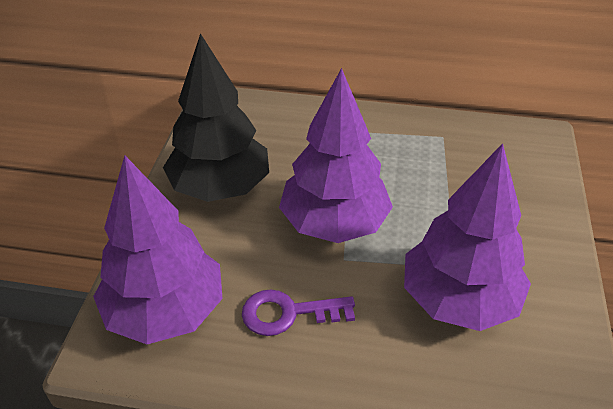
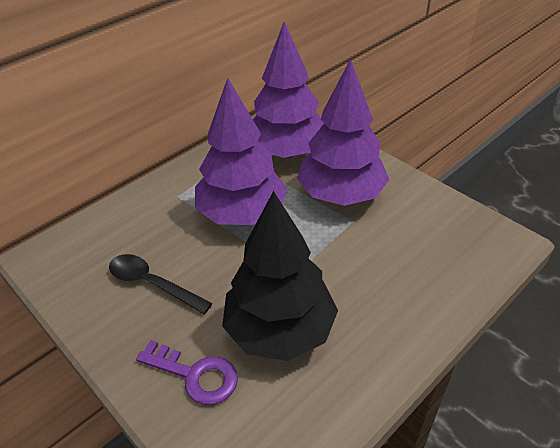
black spoon: none = 0 -> [109,254,213,314] = 1

